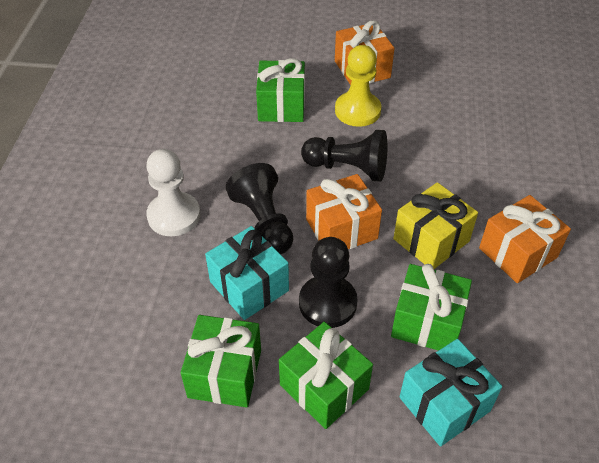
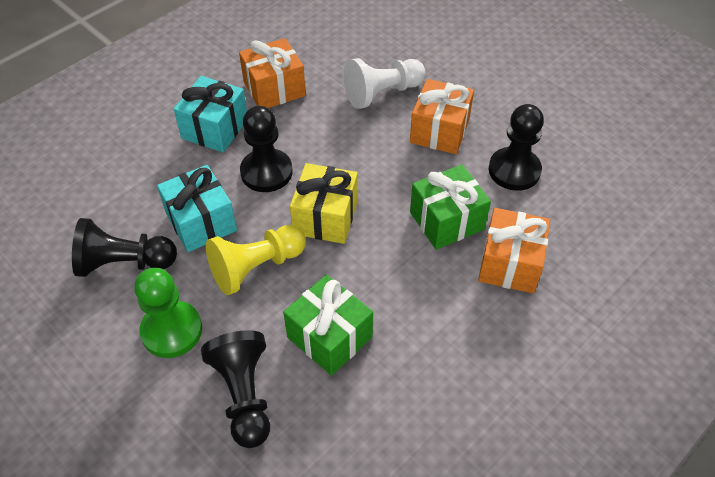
black pawn: [226,163,293,254] [299,237,358,328] [301,130,387,182] = 3 -> [72,218,177,277] [201,330,270,448] [240,106,293,192] [489,104,544,191] = 4
green gift: [181,315,261,407] [256,58,305,122] [279,322,373,429] [391,264,472,351] = 4 -> [283,274,373,376] [410,164,491,250] = 2
green pawn: none = 0 -> [134,268,202,358] = 1

